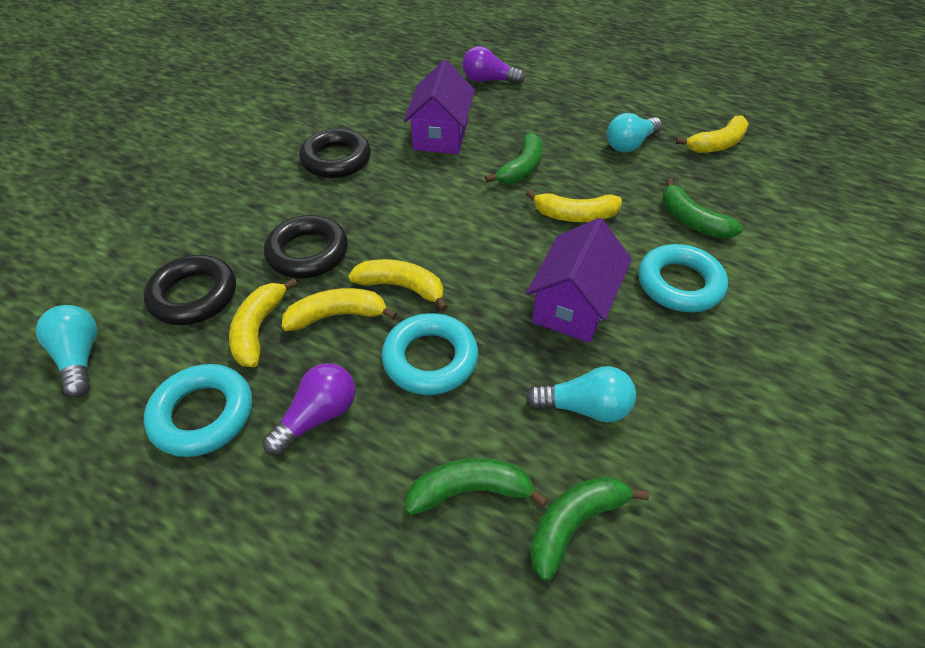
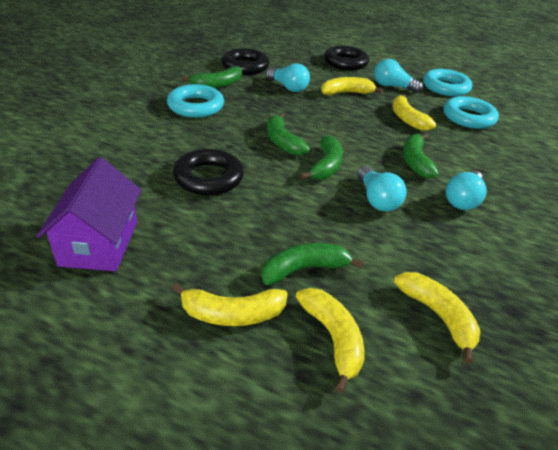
green banana: [405,458,548,515] [485,133,543,184] [530,476,649,581] [662,178,744,239] = 4 -> [182,66,242,88] [261,243,364,285] [267,112,310,155] [301,135,343,180] [403,133,439,179] = 5
purple house: [403,60,475,154] [526,218,632,343] = 2 -> [36,157,141,271] = 1
purple light bulb: [263,363,356,456] [462,46,525,85] = 2 -> none = 0
turquoise light bulb: [36,305,97,397] [526,366,636,423] [607,113,662,153] = 3 -> [266,63,310,92] [357,166,407,212] [374,59,423,93] [446,170,487,210] = 4

